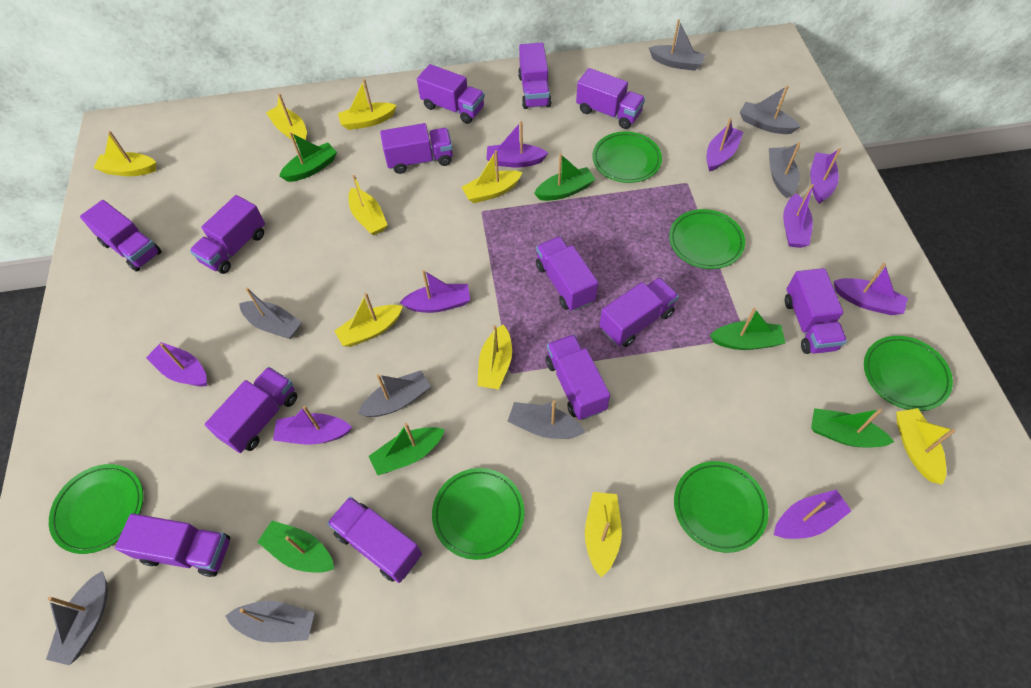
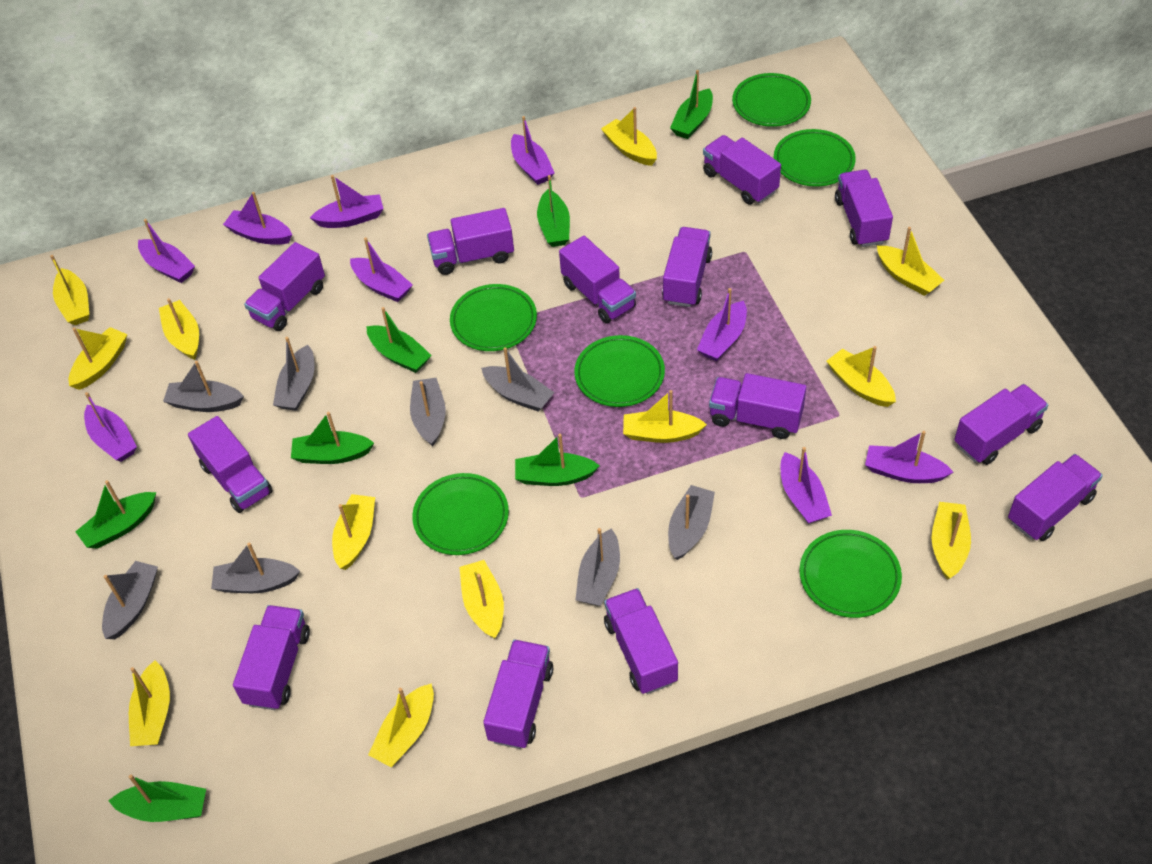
green boat: [258,521,334,573] [279,132,337,182] [369,423,445,475] [534,153,596,201] [710,308,785,350] [811,408,894,448] = 6 -> [75,480,156,549] [108,775,206,822] [291,412,374,464] [366,307,432,373] [515,434,600,486] [537,175,570,247] [670,70,713,139] = 7
yellow boat: [94,131,156,176] [266,94,307,142] [334,293,403,347] [338,79,397,130] [348,175,388,236] [462,150,523,203] [477,324,512,390] [585,492,622,577] [896,408,955,485] = 9 -> [50,255,89,325] [69,327,128,390] [129,660,170,746] [159,298,199,360] [332,494,375,570] [368,683,434,767] [459,560,504,639] [601,107,657,166] [623,390,707,443] [826,346,896,407] [877,227,944,296] [932,502,971,580] = 12

